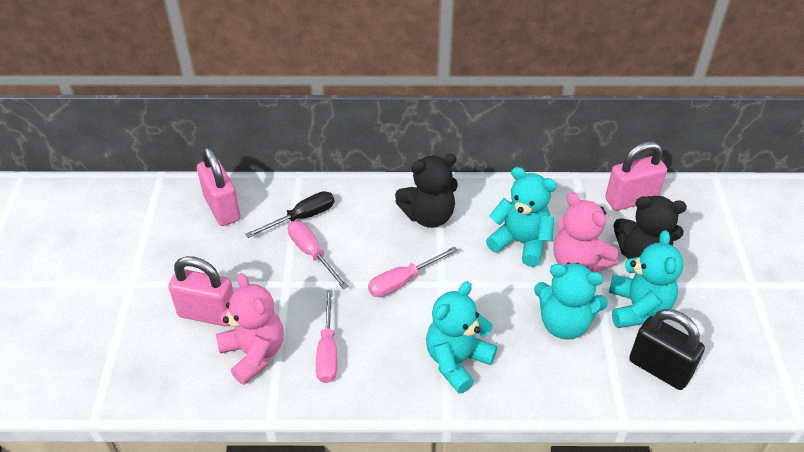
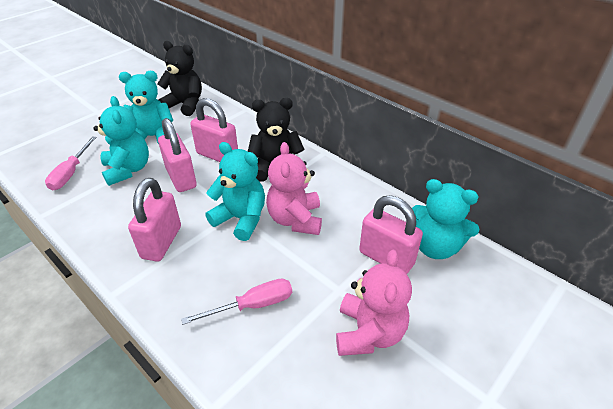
black padlock: [629,309,705,390] = 1 -> none = 0
black screwdriver: [245,191,334,238] = 1 -> none = 0
pink padlock: [168,256,234,326] [197,147,241,226] [605,141,667,211] = 3 -> [128,178,181,262] [158,118,197,192] [190,98,238,162] [359,196,423,274] = 4
pink screwdriver: [288,221,348,289] [316,290,337,383] [368,246,458,297] = 3 -> [45,136,97,190] [181,279,292,325] = 2

